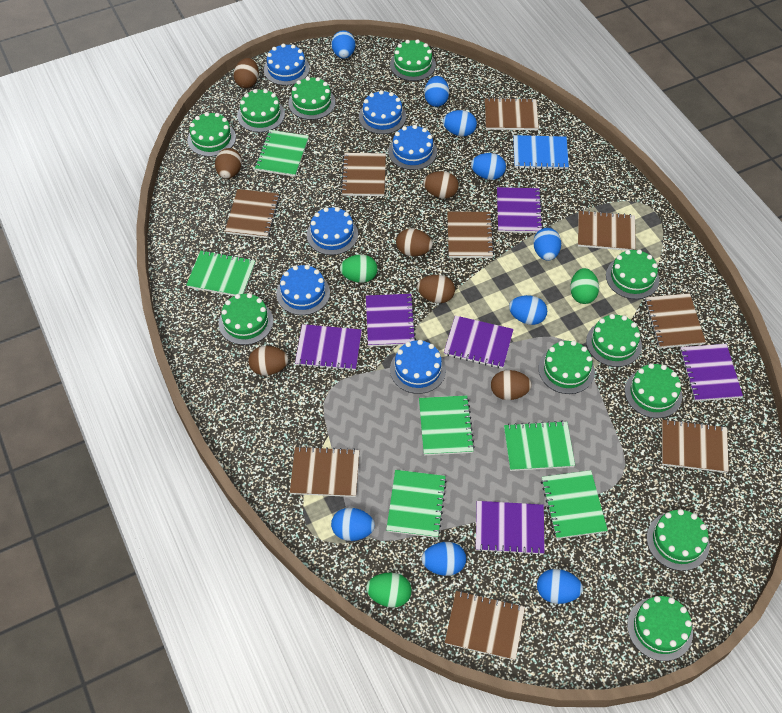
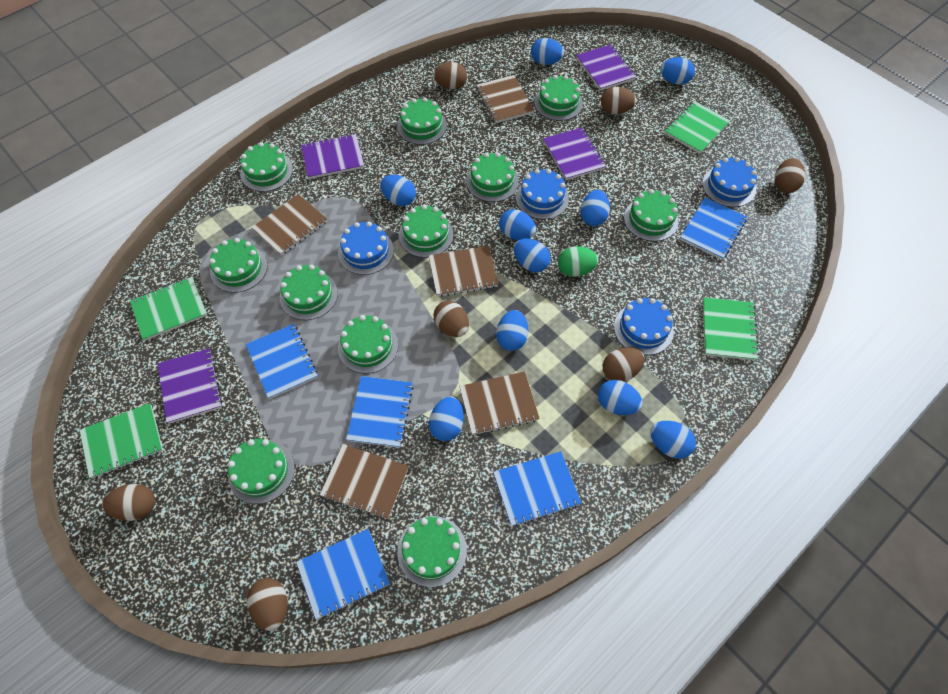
blue cake: [264,43,310,86] [276,265,330,315] [307,207,358,255] [359,90,406,134] [388,125,437,170] [390,340,446,394] = 6 -> [338,221,394,275] [516,169,569,219] [614,298,674,355] [702,157,757,207] = 4
blue egg: [331,508,375,541] [332,30,355,58] [422,542,466,576] [424,76,449,107] [443,110,477,136] [471,153,506,180] [509,295,547,325] [533,228,561,261] [537,569,583,604] = 9 -> [380,175,416,206] [429,397,464,441] [496,310,528,351] [499,209,536,240] [514,239,551,272] [531,38,564,65] [580,190,610,226] [598,380,643,415] [650,421,696,458] [660,57,695,85] = 10
blue notebook: [513,135,569,170] = 1 -> [246,324,318,399] [296,529,390,619] [346,376,413,448] [493,451,581,526] [680,198,747,260] = 5
brown notebook: [225,189,280,238] [290,446,359,497] [341,153,386,196] [445,591,525,660] [447,212,494,258] [485,98,539,130] [578,210,636,250] [645,293,706,348] [662,419,729,473] = 9 -> [251,194,328,256] [320,444,409,519] [428,246,499,297] [459,371,540,435] [477,75,534,123] = 5
green egg: [340,255,377,283] [366,573,411,608] [570,268,599,304] = 3 -> [558,246,598,277] = 1
green notebook: [186,250,255,296] [255,130,309,177] [386,470,447,538] [419,395,475,455] [504,421,575,471] [541,470,608,539] = 6 -> [80,403,163,479] [130,277,207,341] [664,101,730,154] [703,297,759,361] = 4
purple notebook: [295,324,362,371] [366,294,416,347] [444,315,514,369] [476,501,545,555] [497,187,543,233] [680,344,743,401] = 6 -> [158,348,222,424] [301,134,364,179] [543,127,606,180] [576,44,636,91] = 4

